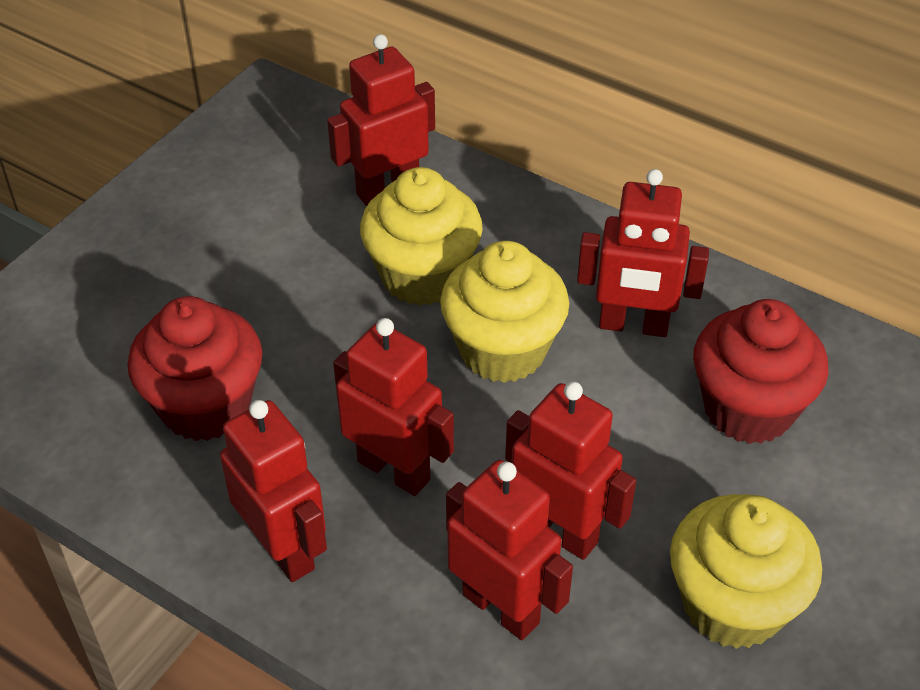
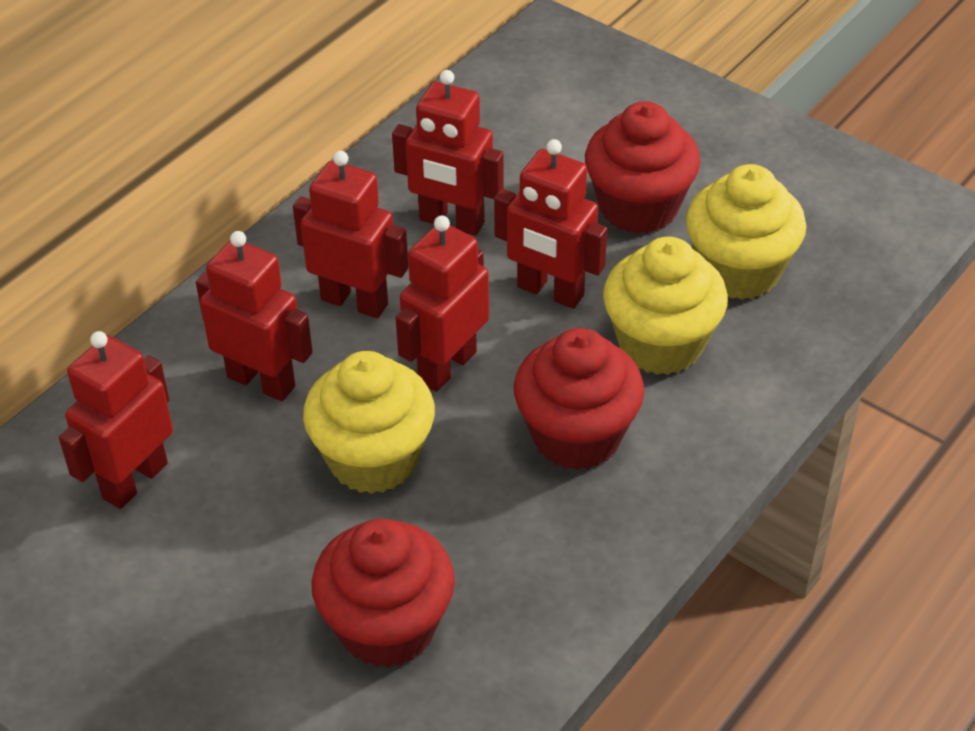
red cupcake: [128,296,263,441] [693,299,829,444] = 2 -> [311,518,455,668] [514,328,644,470] [585,101,700,234] = 3

